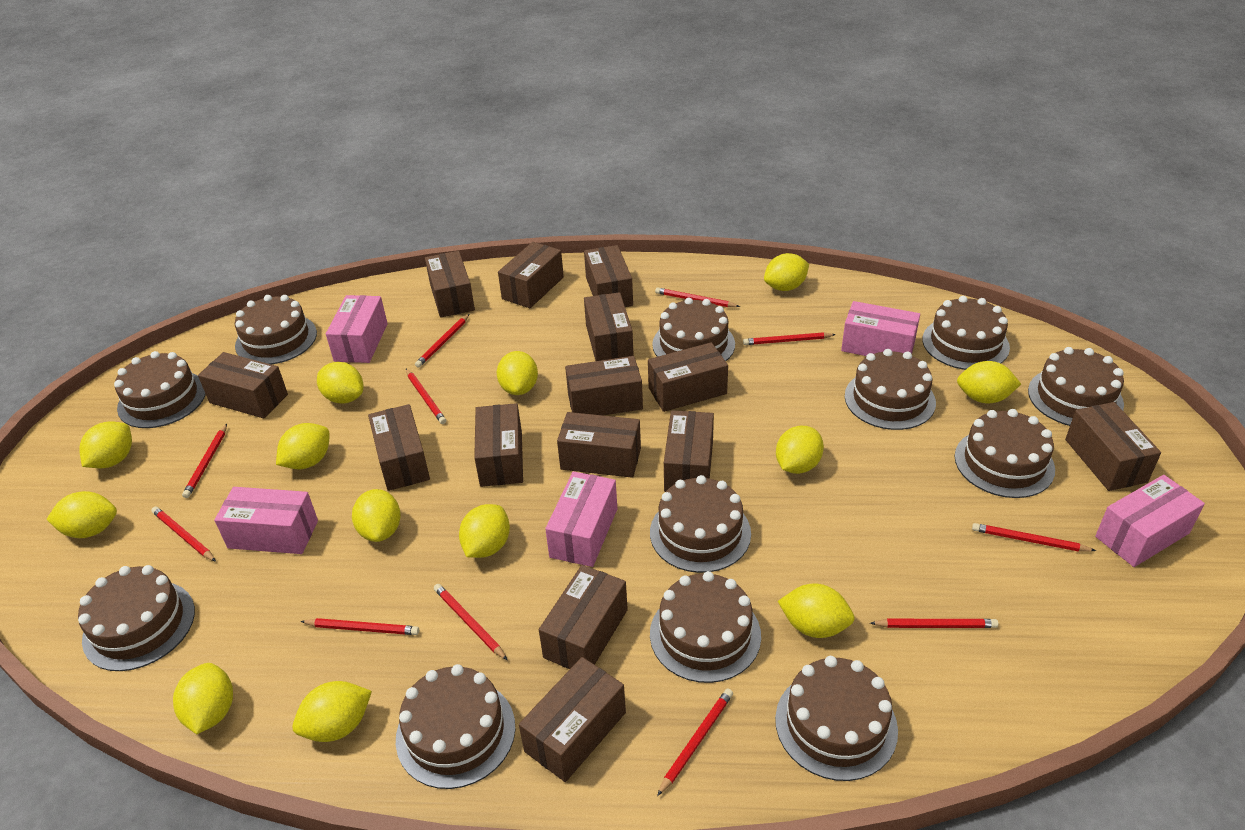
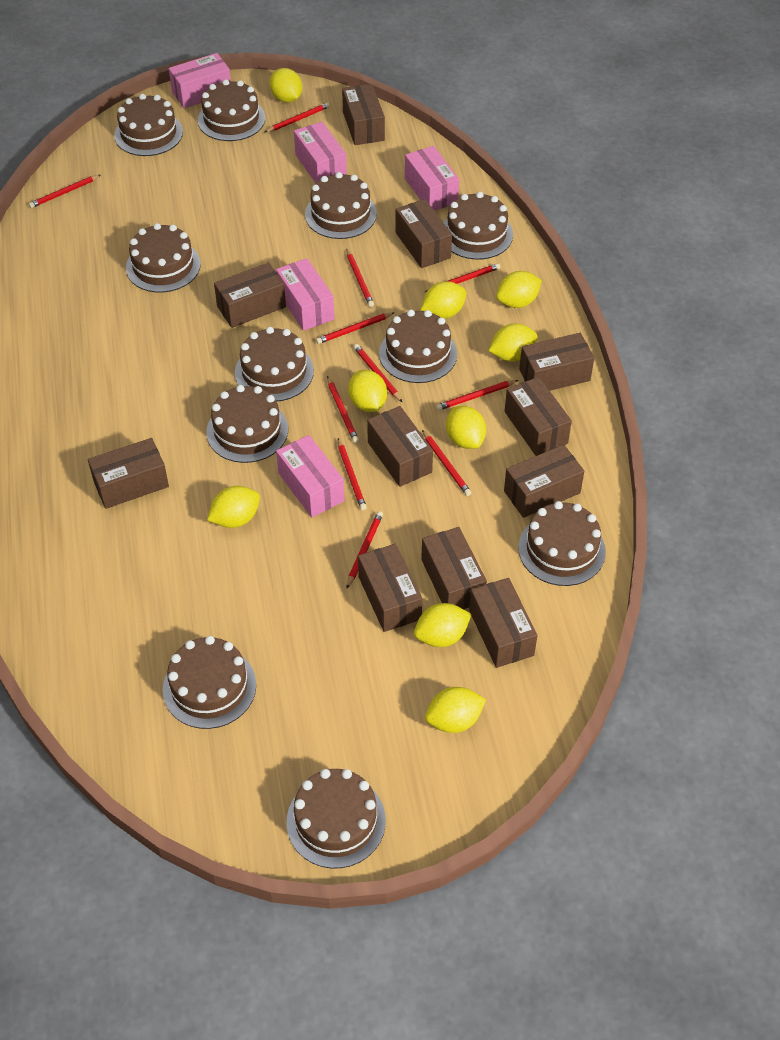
brown box: [198,352,288,418] [368,404,430,491] [425,251,475,318] [474,403,523,487] [498,242,564,308] [519,657,626,782] [539,565,628,669] [557,412,641,478] [565,356,643,415] [584,245,633,307] [584,292,634,361] [648,342,728,412] [664,411,714,492] [1065,402,1161,491] = 14 -> [88,438,169,509] [214,263,286,328] [342,84,385,145] [358,544,422,632] [367,406,433,487] [395,199,452,268] [421,527,487,609] [469,578,538,668] [504,445,584,518] [505,377,572,456] [519,333,594,391] = 11
brown cake: [78,565,195,671] [114,351,206,428] [235,295,317,364] [396,664,515,789] [650,475,751,573] [650,571,761,683] [652,297,735,361] [775,656,898,781] [845,349,936,430] [923,296,1010,370] [955,409,1055,498] [1028,347,1124,426] = 12 -> [114,94,183,156] [126,223,201,292] [163,636,256,729] [198,79,265,141] [206,385,288,463] [235,327,314,402] [286,769,386,868] [305,172,377,239] [379,310,457,383] [444,192,513,260] [518,501,606,586] = 11
yellow lemon: [46,491,117,538] [79,421,132,468] [173,663,233,734] [276,423,330,469] [292,681,372,742] [317,362,363,403] [352,489,401,542] [459,504,510,558] [497,351,538,395] [764,253,809,291] [776,426,824,474] [778,584,855,638] [957,361,1021,403] = 13 -> [207,486,260,528] [269,68,302,103] [348,370,387,412] [414,603,472,647] [421,281,467,319] [425,687,486,733] [446,406,486,449] [488,323,537,361] [496,271,542,308] = 9

